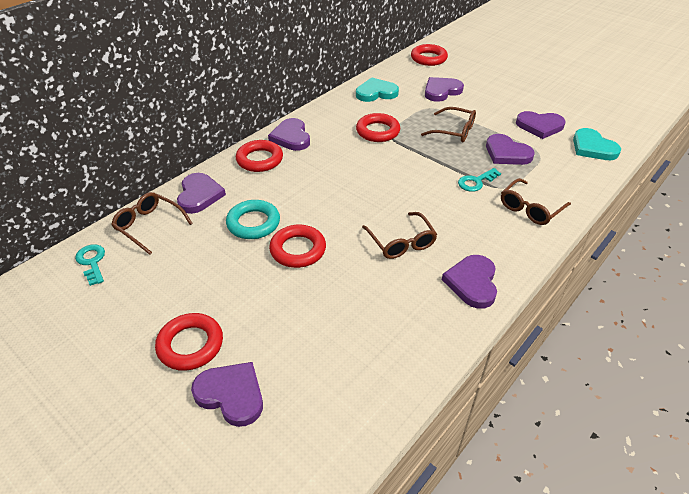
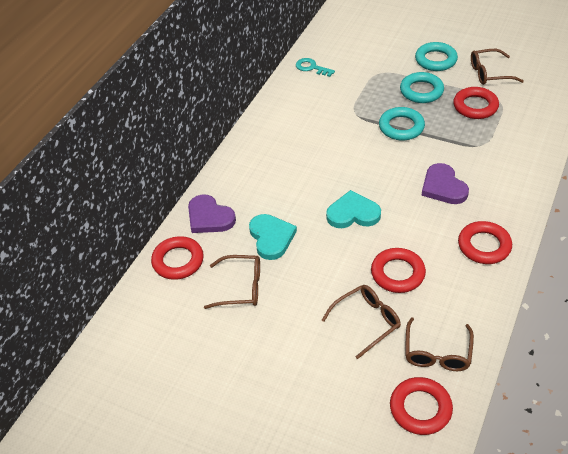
purple heart: [177,173,226,214] [191,362,263,427] [268,118,310,151] [425,77,464,102] [442,255,497,309] [486,134,535,165] [516,111,566,139] = 7 -> [188,195,236,233] [421,163,469,204] = 2
turquoise key: [75,244,105,286] [458,168,501,192] = 2 -> [296,58,335,77] = 1
turquoise ring: [226,200,280,239] = 1 -> [379,107,425,140] [400,72,444,103] [415,42,458,71] = 3

